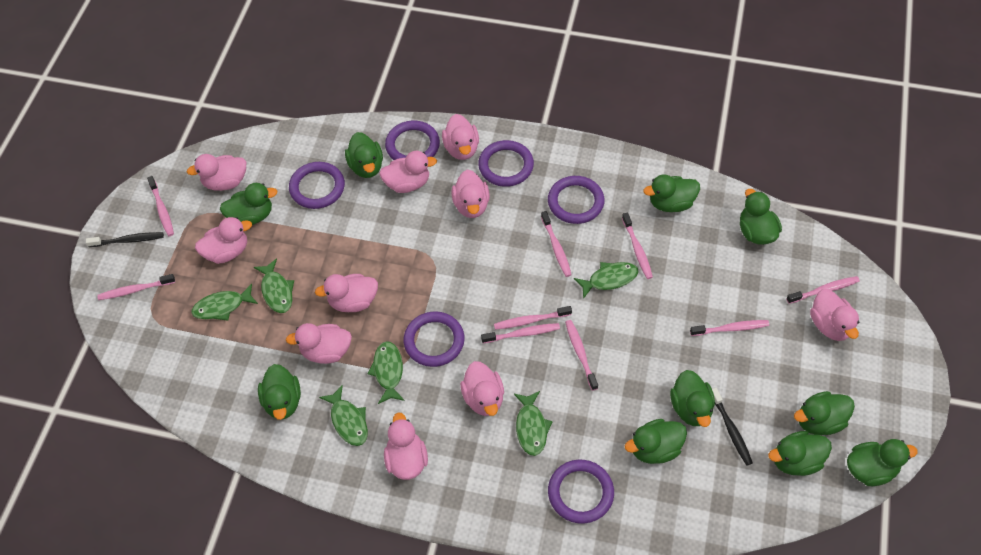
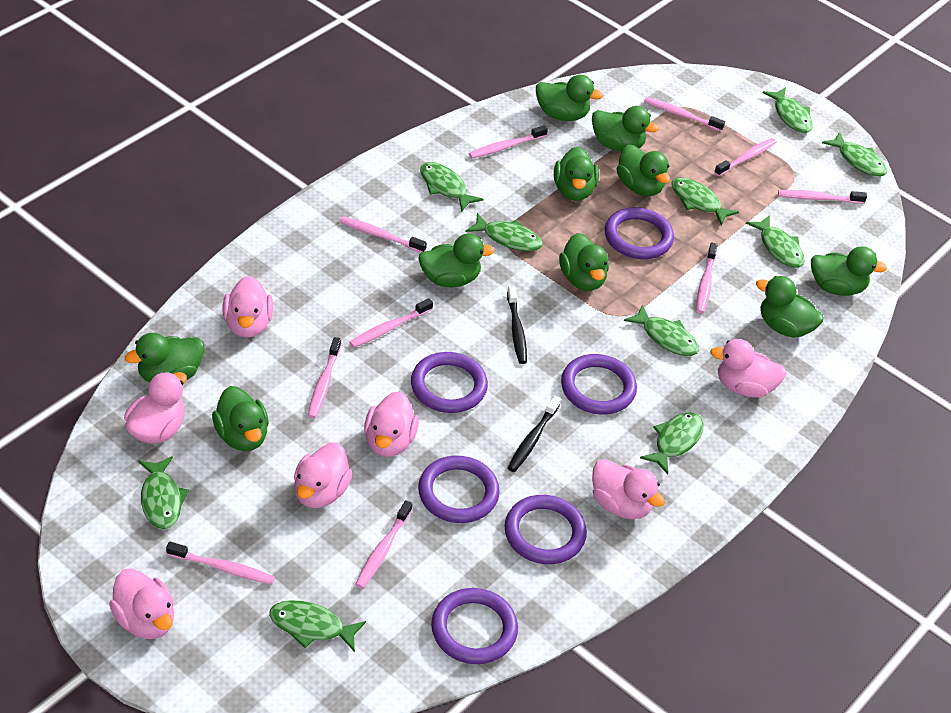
green fish: [191,284,258,321] [254,258,294,313] [319,385,368,446] [368,341,404,404] [514,391,553,456] [574,262,638,299] = 6 -> [138,456,189,529] [269,600,366,652] [420,162,483,212] [466,213,543,251] [624,304,699,356] [640,412,703,474] [671,177,739,226] [746,215,805,268] [762,87,813,133] [822,132,887,177] = 10
pink duck: [187,154,246,191] [195,217,252,264] [286,323,352,364] [315,274,378,312] [379,151,437,193] [384,412,428,480] [442,114,479,160] [451,169,490,218] [460,361,504,416] [810,289,859,341] = 10 -> [109,568,174,639] [124,372,187,444] [222,276,273,338] [294,442,352,508] [364,391,419,457] [592,459,665,519] [710,339,787,398] = 7
pink toothbrush: [97,274,175,300] [147,176,174,236] [481,323,560,343] [494,306,572,330] [541,211,572,277] [565,320,598,391] [622,213,653,279] [690,320,769,336] [786,276,860,304] = 9 -> [166,542,275,584] [308,337,341,419] [340,216,427,253] [349,298,433,348] [355,500,412,589] [469,125,548,158] [644,97,725,131] [696,242,717,314] [714,138,777,176] [778,190,867,204] = 10

